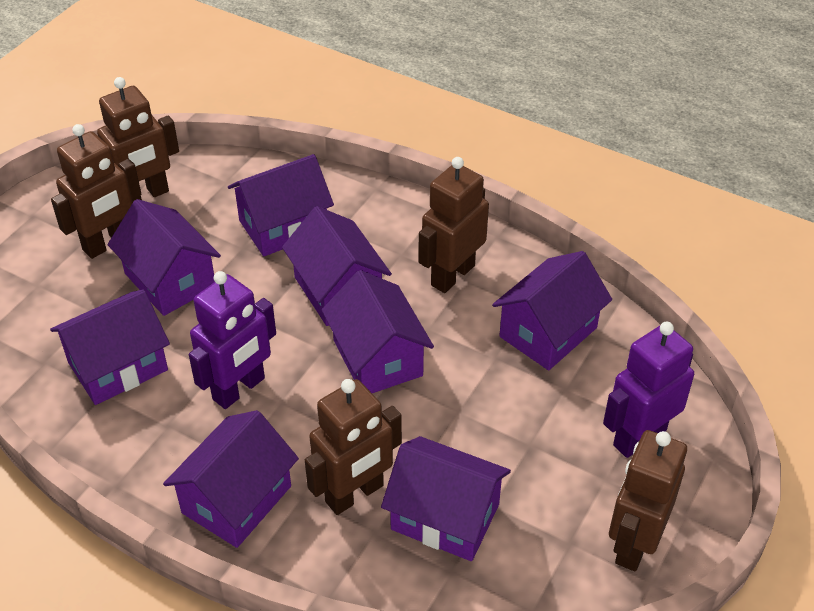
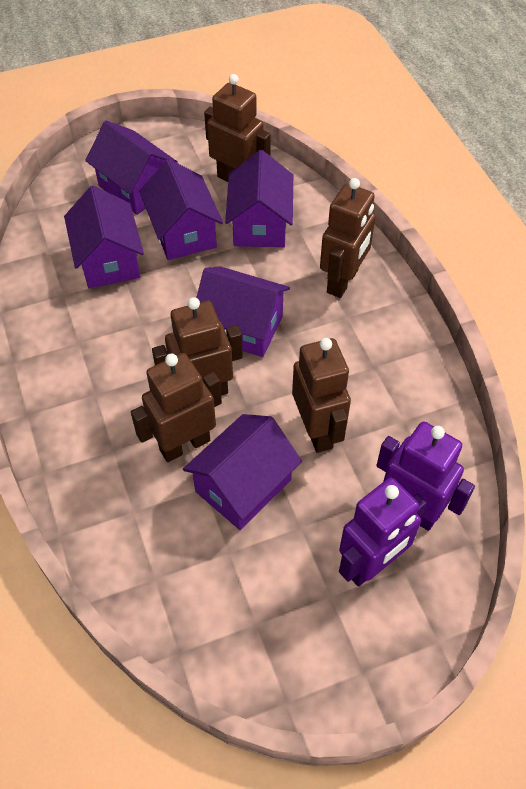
purple house: [50,289,170,405] [108,199,221,316] [163,410,299,548] [228,154,334,256] [282,206,392,326] [322,270,434,393] [381,436,511,561] [492,251,612,370] = 8 -> [64,186,144,289] [85,121,178,215] [139,159,223,260] [183,414,302,530] [196,266,290,357] [225,150,293,247] = 6

